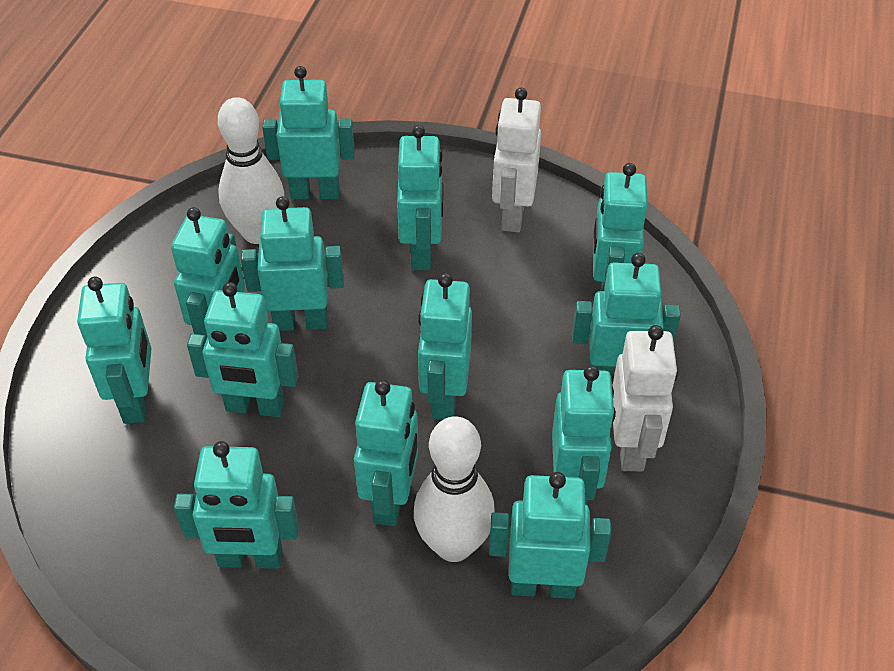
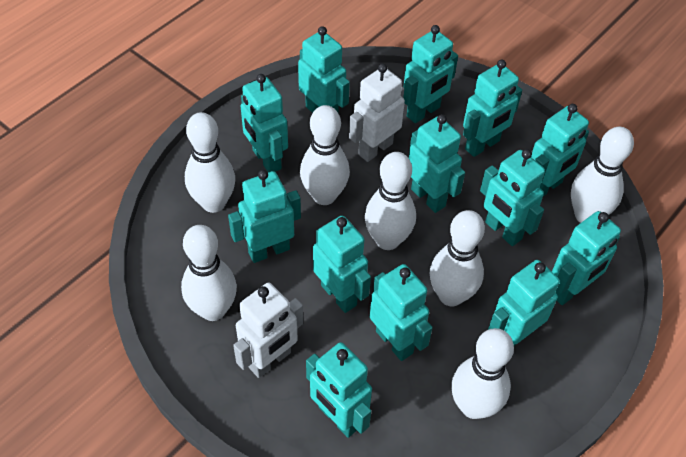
white bowling pin: [218,97,284,244] [414,416,495,562] = 2 -> [181,225,237,321] [185,112,235,213] [300,105,350,205] [365,152,416,250] [430,210,485,307] [452,328,514,419] [571,126,634,223] = 7

